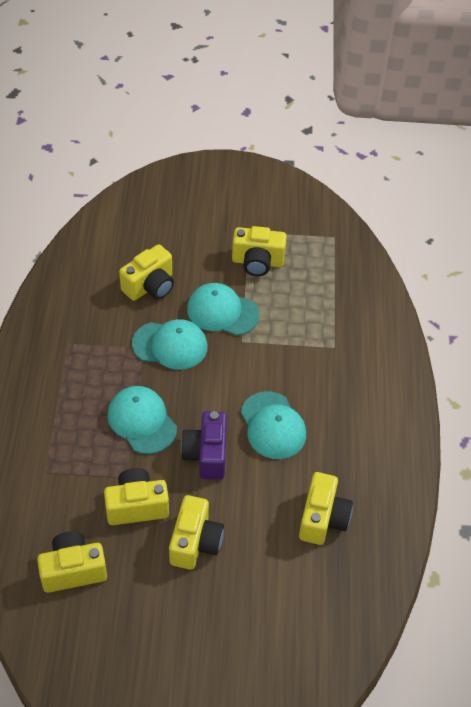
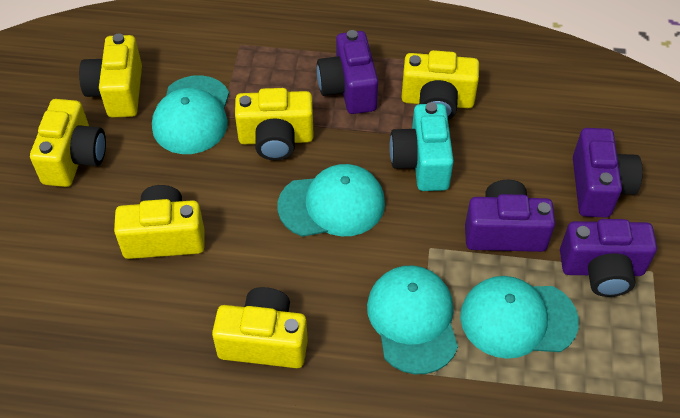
purple camera: [181,411,227,480] = 1 -> [317,30,378,114] [465,180,555,252] [560,219,657,297] [573,128,643,218] = 4
turquoise camera: none = 0 -> [389,102,454,191] = 1

